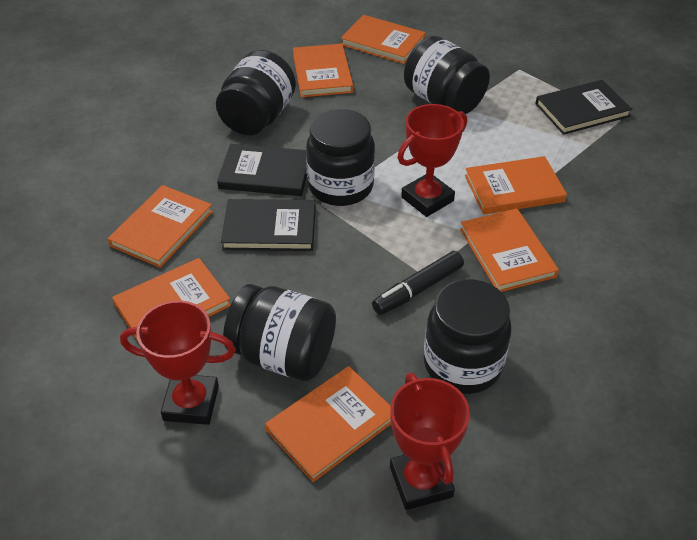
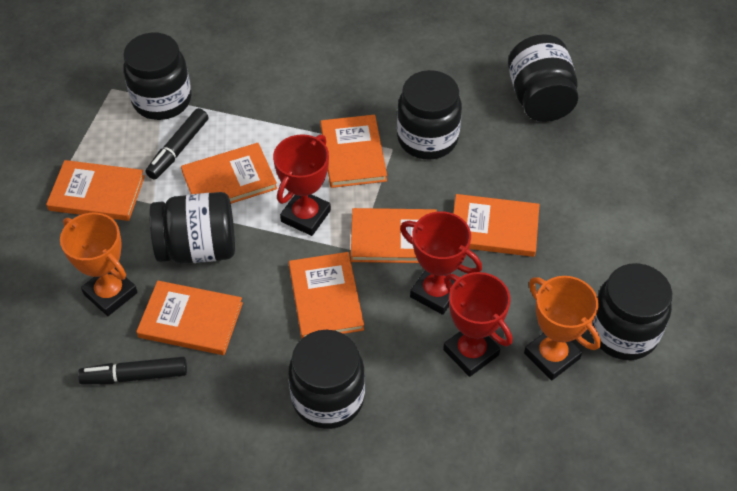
black book: [217,144,307,196] [221,199,316,251] [535,80,632,135] = 3 -> none = 0
black jar: [216,50,296,135] [223,284,336,381] [306,109,375,206] [404,36,490,114] [424,279,512,394] = 5 -> [123,33,191,120] [149,192,235,264] [288,330,365,429] [397,70,462,159] [508,34,578,122] [591,263,672,360] = 6
black marker: [372,251,464,315] = 1 -> [78,357,187,385] [145,108,208,179] = 2
orange trophy: none = 0 -> [60,213,138,316] [524,276,601,380] = 2

